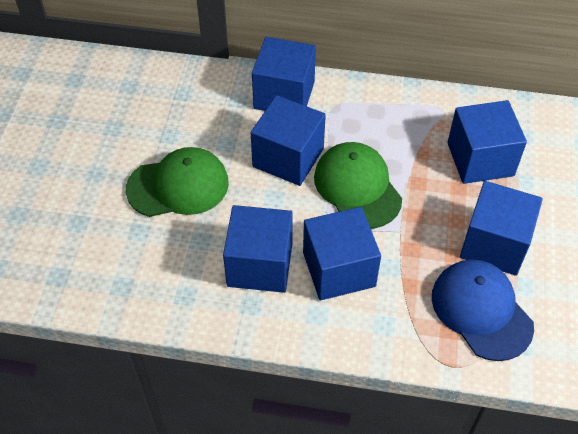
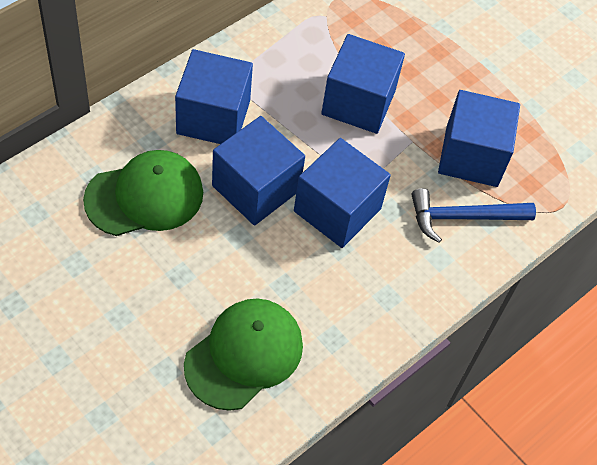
blue cap: [432,259,534,361] = 1 -> none = 0
blue cube: [223,205,293,293] [251,95,326,186] [252,37,316,111] [303,207,381,300] [447,100,527,184] [460,181,543,276] = 6 -> [175,49,253,144] [212,116,305,226] [294,138,391,248] [321,34,405,134] [438,90,520,187] = 5
blue hammer: none = 0 -> [412,188,536,243] = 1

